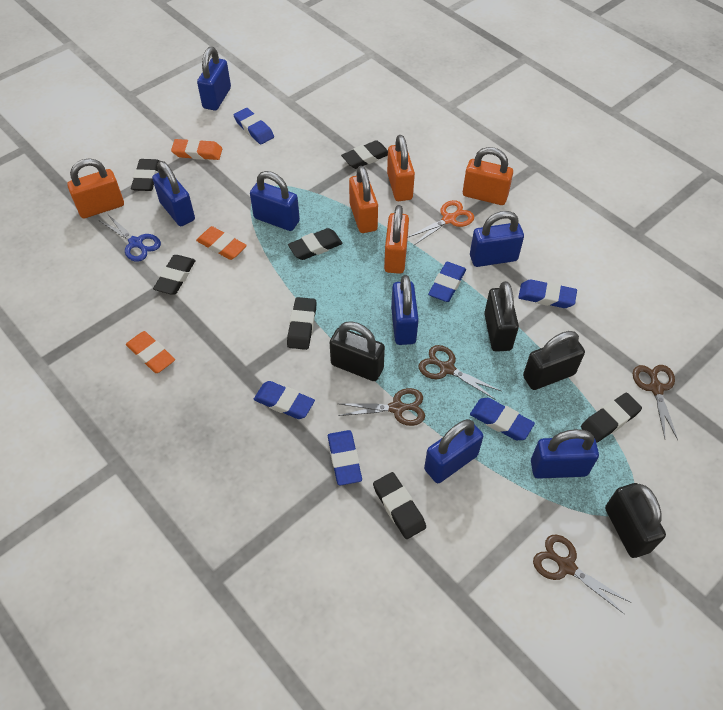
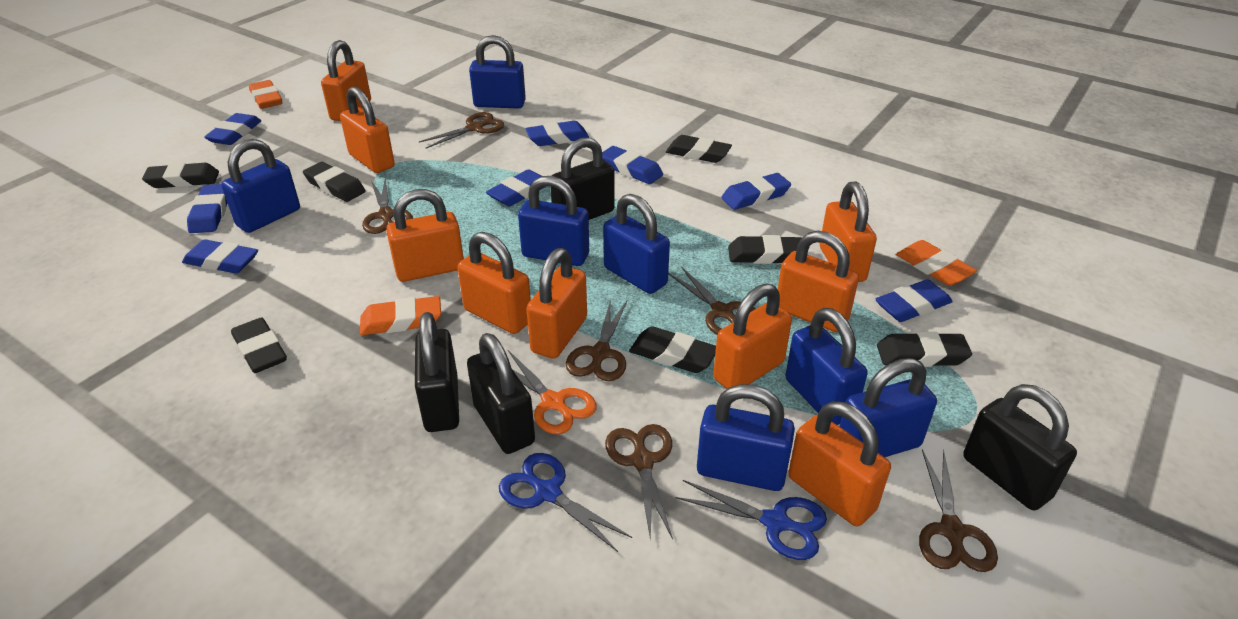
blue eraser: [234,108,274,144] [254,381,315,419] [328,430,362,486] [428,262,466,302] [470,398,535,440] [518,279,577,308] = 6 -> [182,239,258,273] [187,184,228,233] [204,113,261,145] [486,169,547,207] [525,121,589,146] [602,146,663,184] [721,173,791,210] [876,279,953,322] = 8
blue scissors: [100,215,161,262] = 1 -> [499,453,632,552] [675,480,827,560] = 2
brown scissors: [338,388,425,426] [418,345,501,400] [533,535,630,614] [633,365,678,440] = 4 -> [362,179,413,234] [419,112,504,148] [566,299,627,381] [605,424,673,542] [668,266,756,335] [919,449,998,572] = 6
orange padlock: [67,158,124,218] [349,166,378,233] [384,205,409,274] [387,135,415,201] [463,147,513,205] = 5 -> [321,40,371,121] [340,86,395,173] [386,189,464,282] [457,232,531,334] [527,248,587,359] [713,283,792,389] [778,231,859,332] [789,401,891,526] [820,181,877,282] = 9

